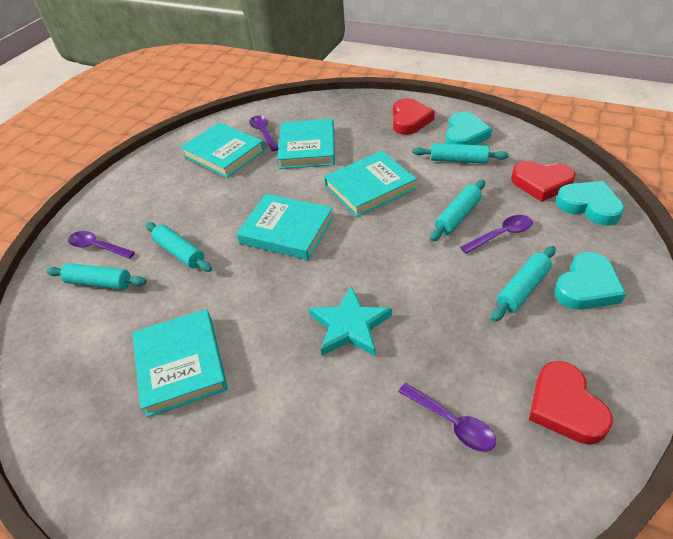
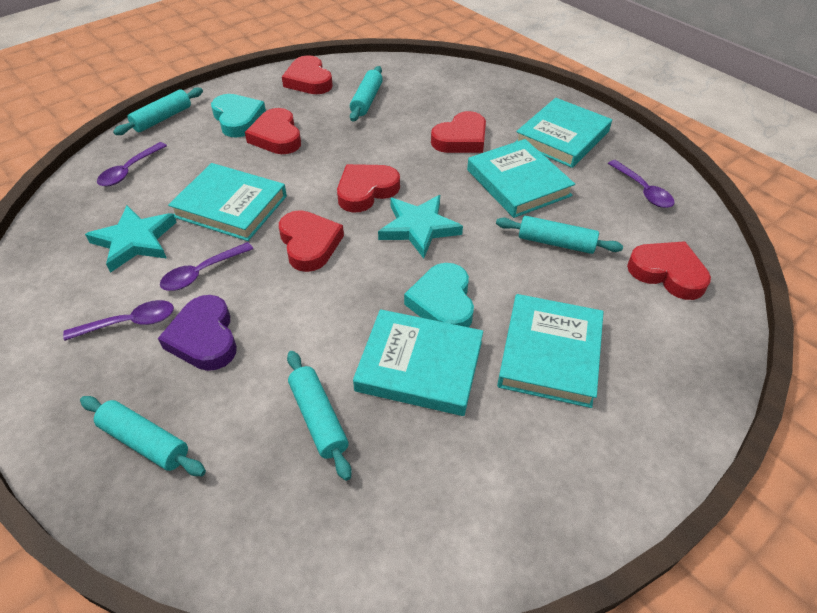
purple heart: none = 0 -> [158,295,237,371] = 1
red heart: [393,98,435,135] [511,161,576,202] [529,361,613,445] = 3 -> [245,108,301,154] [279,210,344,272] [282,55,333,94] [337,164,400,212] [431,111,486,153] [627,241,711,300] = 6
turquoise heart: [446,112,492,145] [554,252,626,310] [556,181,624,226] = 3 -> [211,94,266,137] [404,263,474,327] = 2
turquoise star: [309,286,392,356] = 1 -> [85,205,177,273] [378,195,463,259] = 2

